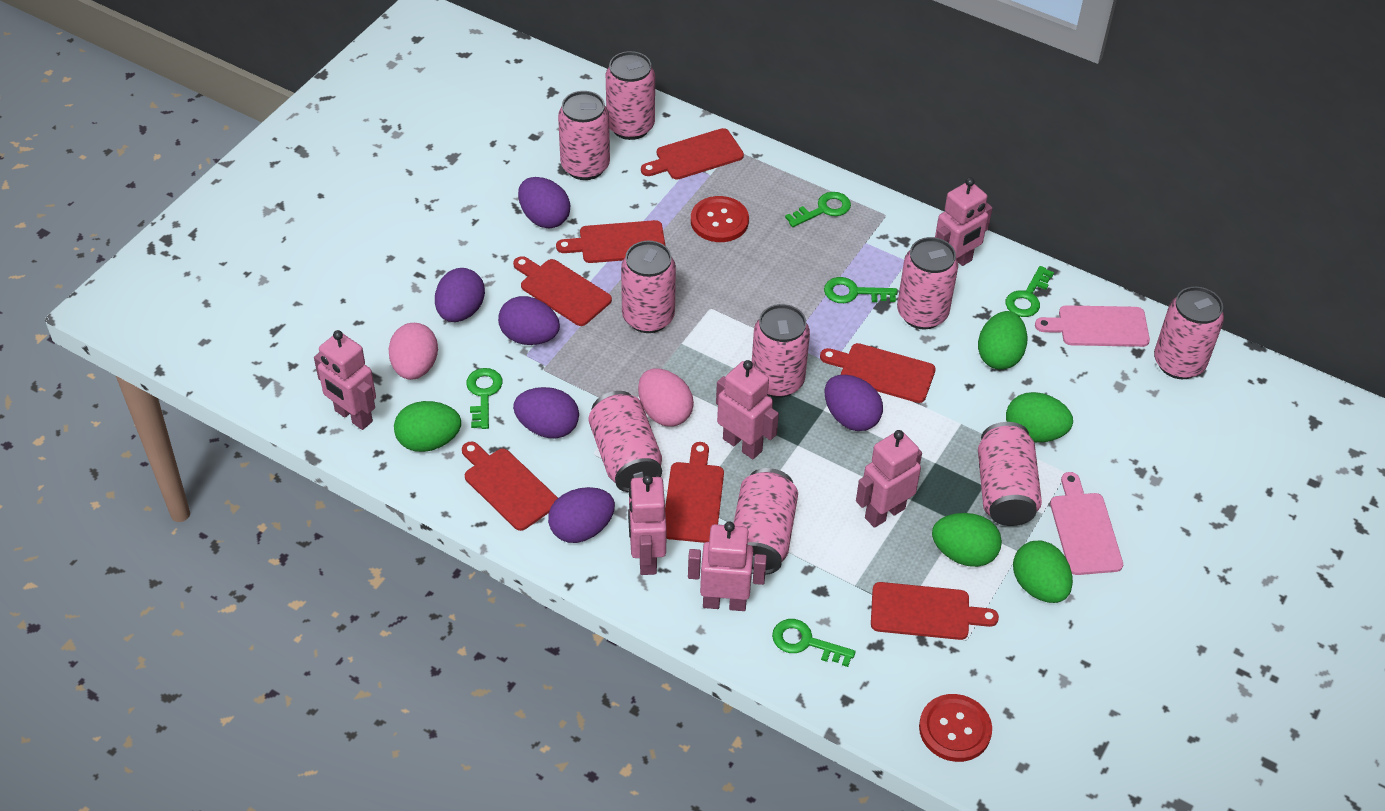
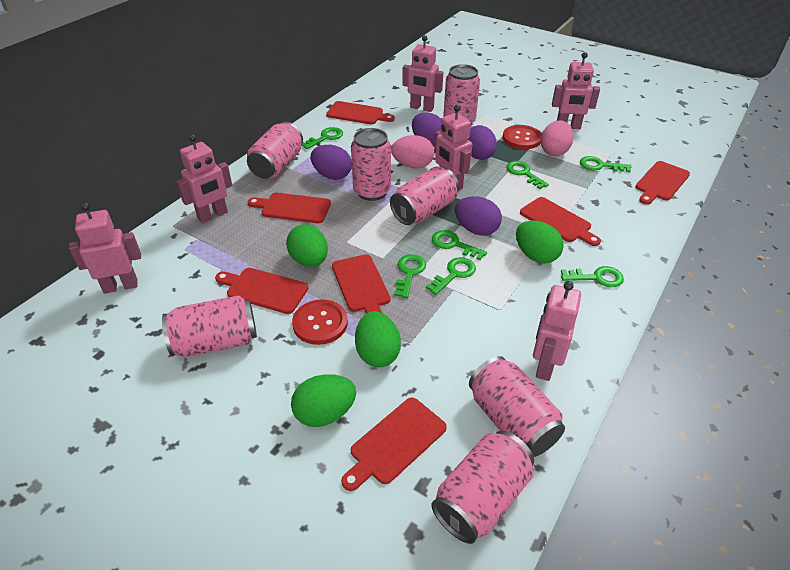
green egg: [394,401,461,452] [932,513,1002,567] [978,311,1028,370] [1006,392,1073,442] [1013,541,1073,603] = 5 -> [286,224,328,267] [291,374,356,427] [355,311,401,367] [516,221,564,264] = 4
green key: [466,368,502,429] [772,619,856,667] [785,192,851,227] [824,277,897,303] [1005,266,1054,317] = 5 -> [301,127,343,149] [394,255,426,298] [426,257,476,295] [432,230,487,260] [506,161,549,189] [561,266,624,287] [580,156,631,172] = 7
pink can: [558,91,610,180] [588,391,662,492] [606,51,655,140] [621,241,676,333] [734,468,798,575] [752,304,810,398] [897,237,958,329] [978,422,1042,526] [1154,287,1224,379] = 9 -> [162,295,257,357] [247,122,303,179] [351,128,391,201] [390,167,459,225] [431,431,534,544] [443,64,480,125] [469,356,565,457] = 7
pink cutting board: [1035,305,1150,347] [1050,472,1123,575] = 2 -> none = 0
purple egg: [435,268,485,322] [498,296,560,345] [513,387,579,438] [518,177,570,229] [548,487,615,543] [824,375,883,431] = 6 -> [311,145,352,180] [412,113,441,147] [455,196,502,236] [468,125,497,160] = 4

